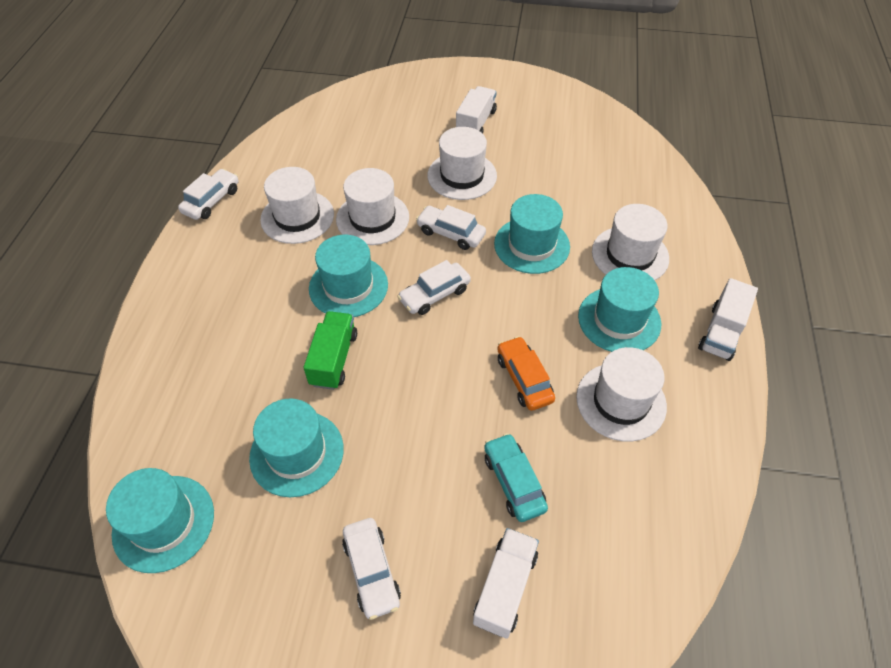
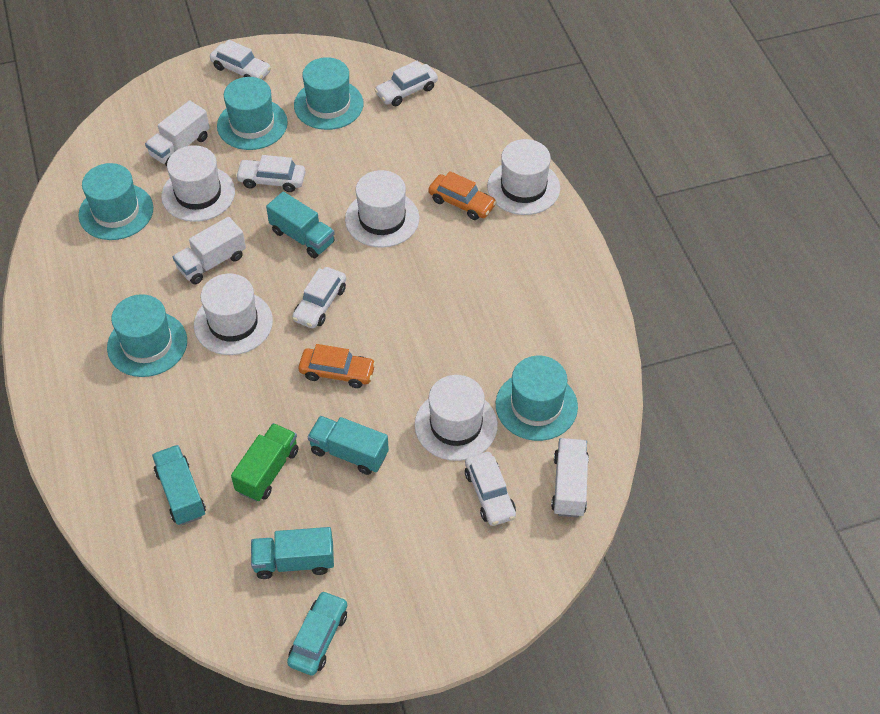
orange car: [497,336,555,411] = 1 -> [299,344,376,388] [428,171,497,220] = 2
turquoise truck: none = 0 -> [152,445,206,525] [251,527,334,579] [266,192,335,258] [308,416,389,475] = 4
white car: [178,169,239,220] [342,518,401,620] [397,260,471,315] [416,205,486,250] = 4 -> [210,40,271,79] [235,155,305,192] [292,267,346,328] [374,60,438,106] [465,452,516,526] = 5

